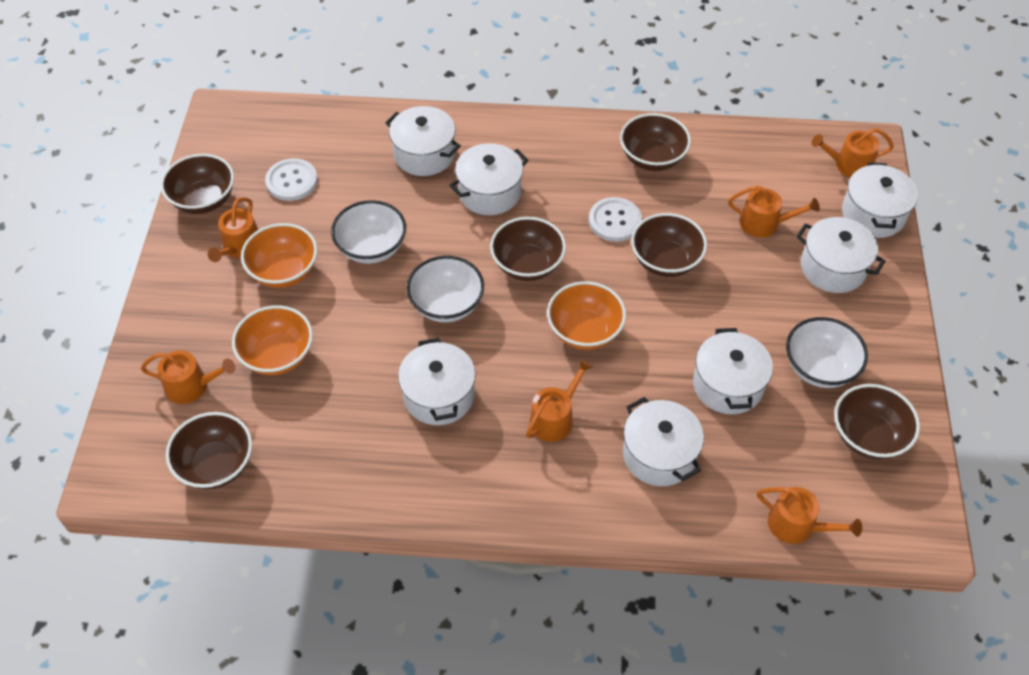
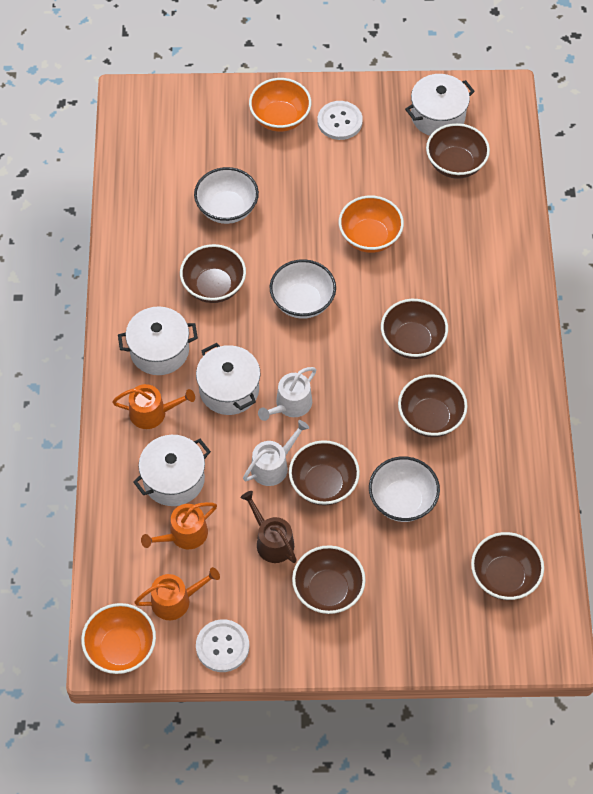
brown bowl: [161,154,234,214] [166,412,252,490] [490,217,566,281] [620,113,691,171] [631,213,707,277] [834,384,920,459] = 6 -> [180,244,246,303] [289,440,360,506] [292,545,366,614] [381,299,448,359] [398,374,468,437] [426,123,490,179] [471,532,544,600] = 7
brown watering can: none = 0 -> [241,491,297,563] = 1
orange watering can: [141,350,235,404] [208,197,258,262] [526,359,593,442] [728,186,820,238] [757,487,862,544] [811,128,894,177] = 6 -> [112,384,195,429] [134,567,220,620] [141,502,217,549] = 3
white pot: [385,106,461,176] [398,338,476,425] [449,143,529,215] [623,397,704,486] [693,328,773,414] [796,217,885,293] [842,162,918,238] = 7 -> [118,306,198,375] [133,435,211,506] [196,343,260,415] [405,74,475,136] = 4
white watering can: none = 0 -> [243,420,309,486] [258,367,316,421] = 2

